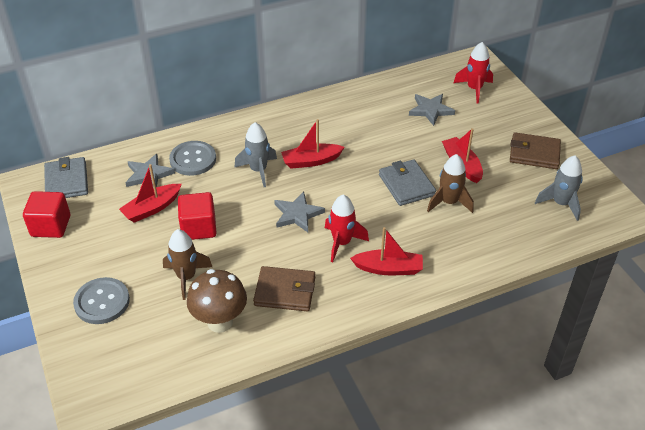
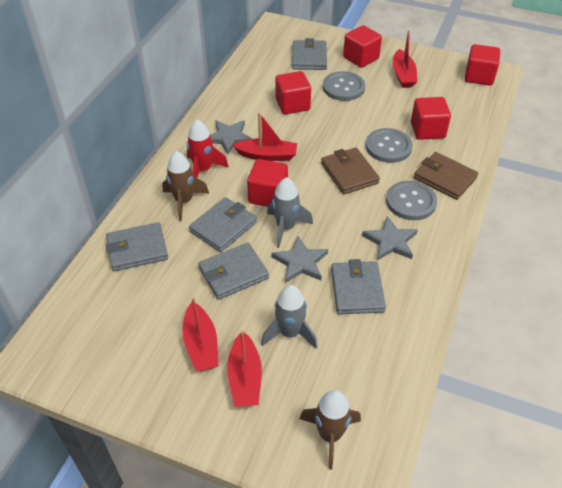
brown mushroom: [187,269,247,333] = 1 -> none = 0
grey button: [73,277,130,324] [169,141,216,176] = 2 -> [323,71,365,101] [366,128,413,163] [386,181,437,220] = 3
grey wallet: [44,157,88,198] [379,159,436,206] = 2 -> [106,222,168,271] [189,197,257,252] [198,243,269,300] [292,38,327,70] [331,259,386,314] = 5
red cube: [23,191,70,238] [178,192,216,240] = 2 -> [247,159,288,207] [275,71,311,115] [343,25,382,68] [411,97,451,140] [465,44,500,86] = 5
red rocket: [325,194,369,262] [454,42,493,104] = 2 -> [187,119,228,178] = 1

